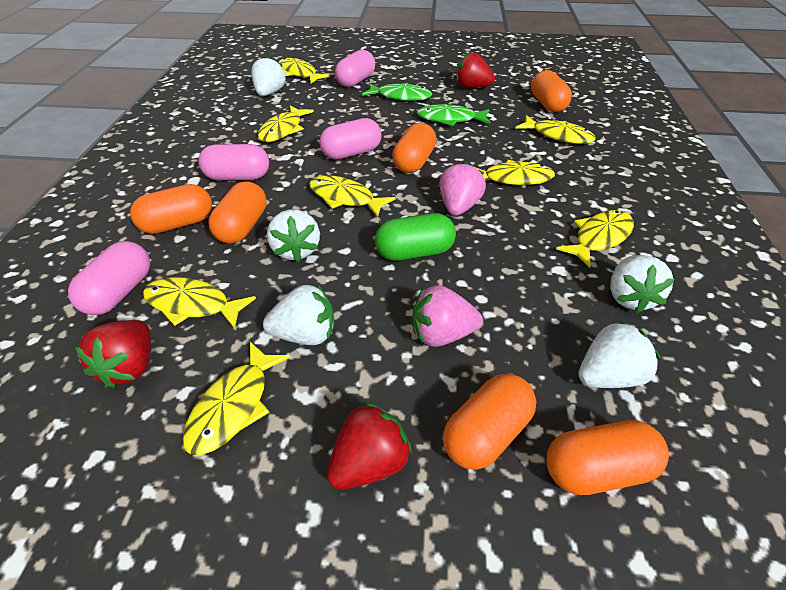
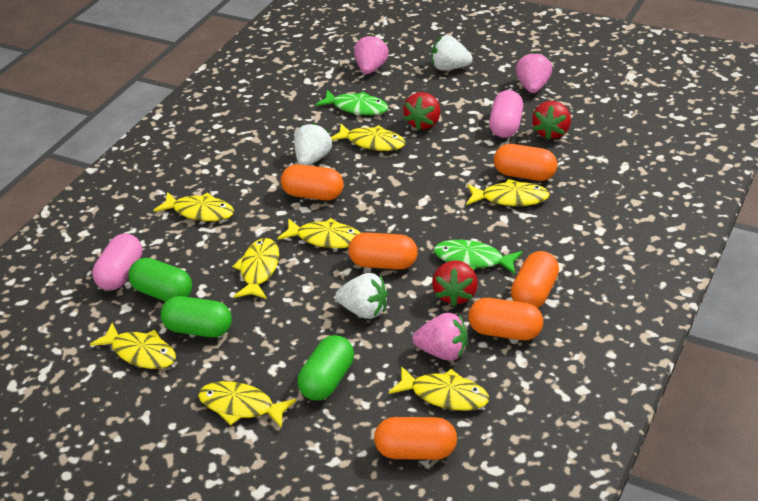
green capsule: [375,213,456,261] = 1 -> [128,258,192,302] [161,296,232,337] [298,335,354,400] = 3
pink capsule: [68,241,150,315] [198,144,269,180] [319,118,381,159] [335,50,375,87] = 4 -> [92,234,142,290] [489,90,523,138] = 2
pink strawberry: [412,285,482,347] [439,161,486,216] = 2 -> [354,34,389,74] [412,313,467,361] [516,51,552,93] = 3
white strawberry: [251,56,286,96] [263,284,334,345] [267,209,320,262] [578,320,660,388] [610,255,675,313] = 5 -> [294,123,332,166] [335,273,388,319] [432,35,473,71] = 3

